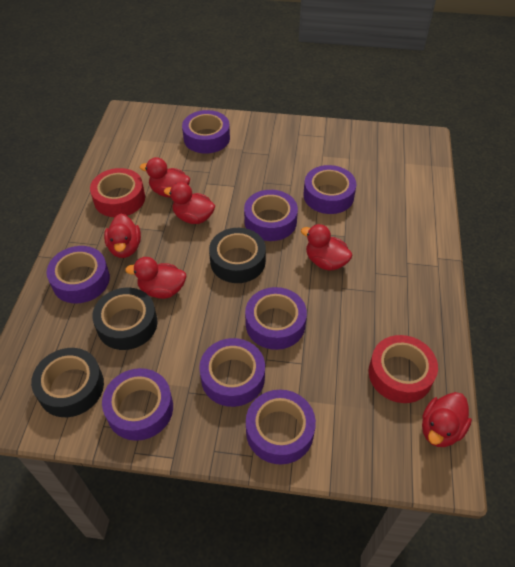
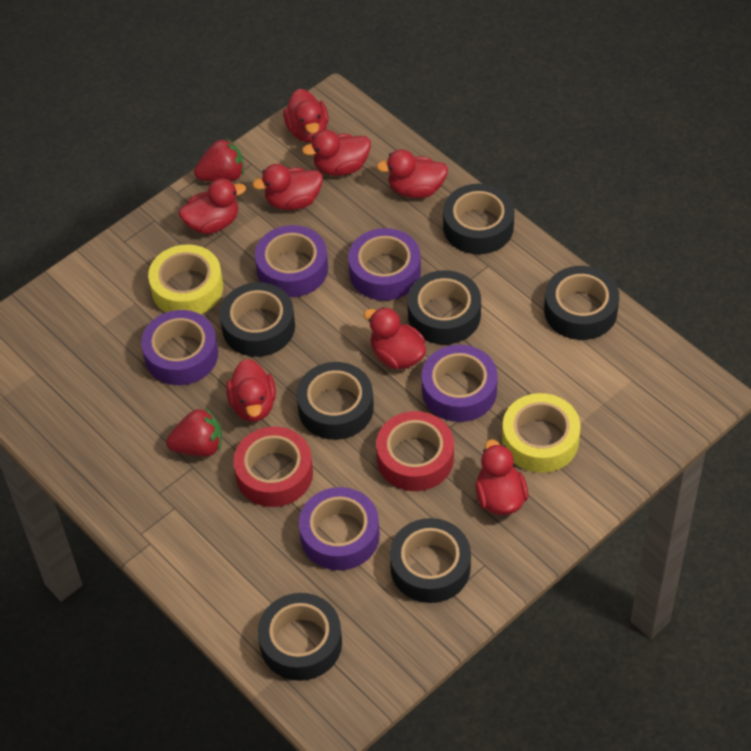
black tape: [31,348,104,417] [92,288,157,350] [209,228,266,283] = 3 -> [220,282,295,357] [258,593,342,681] [297,362,374,440] [390,518,471,603] [407,270,481,345] [443,184,515,254] [544,266,619,340] = 7
purple tape: [46,246,110,303] [102,368,173,441] [182,110,230,154] [199,338,265,407] [244,190,298,241] [245,287,307,350] [246,390,316,465] [303,165,356,214] = 8 -> [141,310,218,385] [255,225,328,297] [299,487,380,570] [348,228,421,301] [421,345,498,422] = 5
red duck: [104,214,141,258] [125,257,186,299] [140,157,190,198] [164,182,215,224] [301,224,352,271] [422,392,472,447] = 6 -> [179,179,246,234] [226,359,276,422] [252,164,323,210] [283,89,329,142] [302,130,371,176] [364,307,426,369] [376,149,448,198] [475,439,528,515] = 8
red strawberry: none = 0 -> [166,408,222,457] [194,138,244,182] = 2
yellow tape: none = 0 -> [148,244,223,314] [502,393,580,473] = 2

